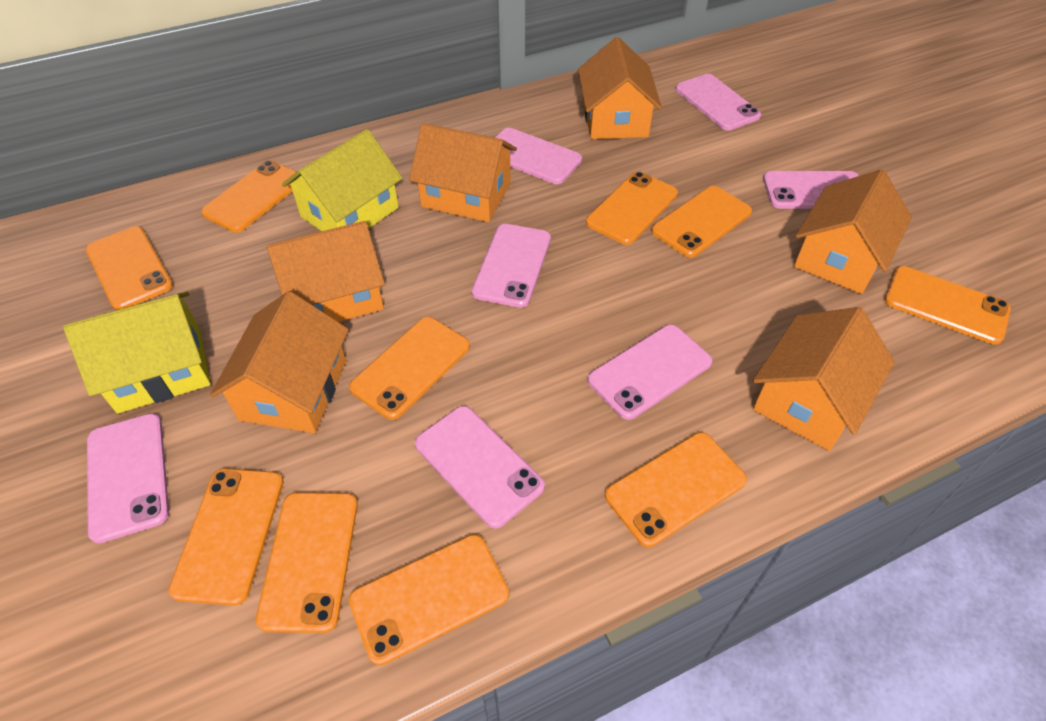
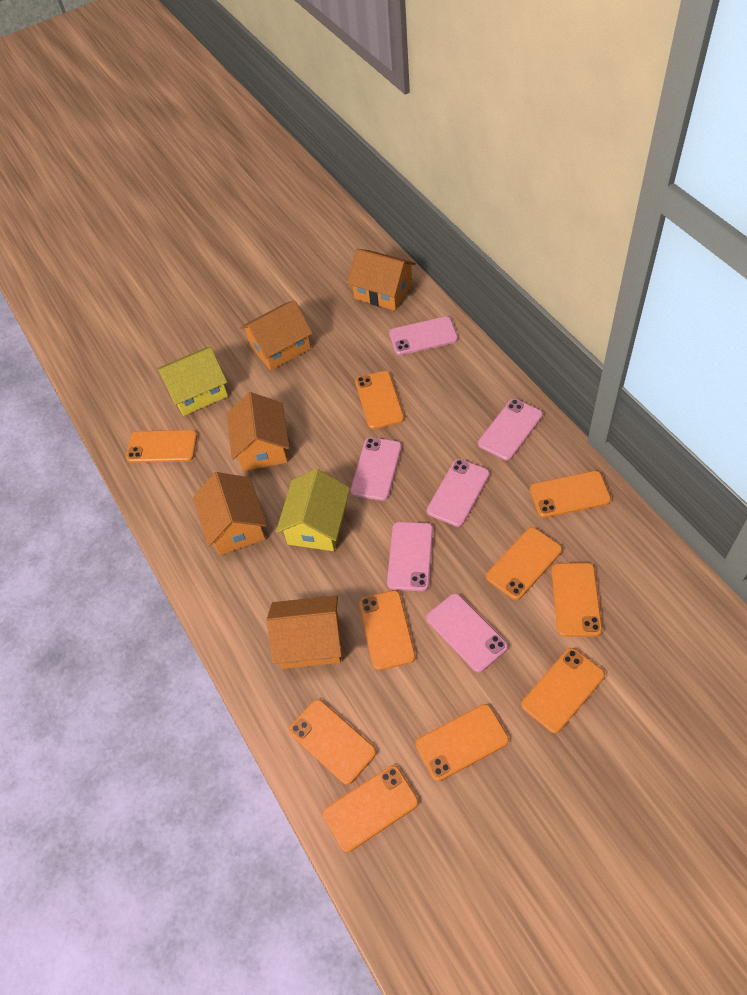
orange house: [210,291,349,433] [267,221,385,322] [409,123,517,222] [578,37,662,139] [753,307,895,451] [794,169,912,294] = 6 -> [193,472,267,555] [227,392,289,471] [240,300,313,371] [267,595,342,669] [347,249,416,311] = 5
pink phone: [87,413,169,543] [415,406,545,528] [472,224,551,308] [495,128,582,184] [588,325,712,420] [676,74,761,131] [763,171,859,209] = 7 -> [350,437,402,501] [387,522,433,591] [389,316,458,355] [426,593,508,673] [427,459,490,527] [478,399,543,461] = 6

